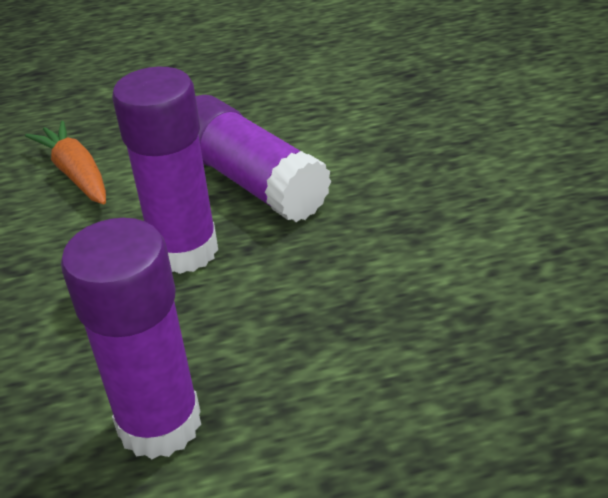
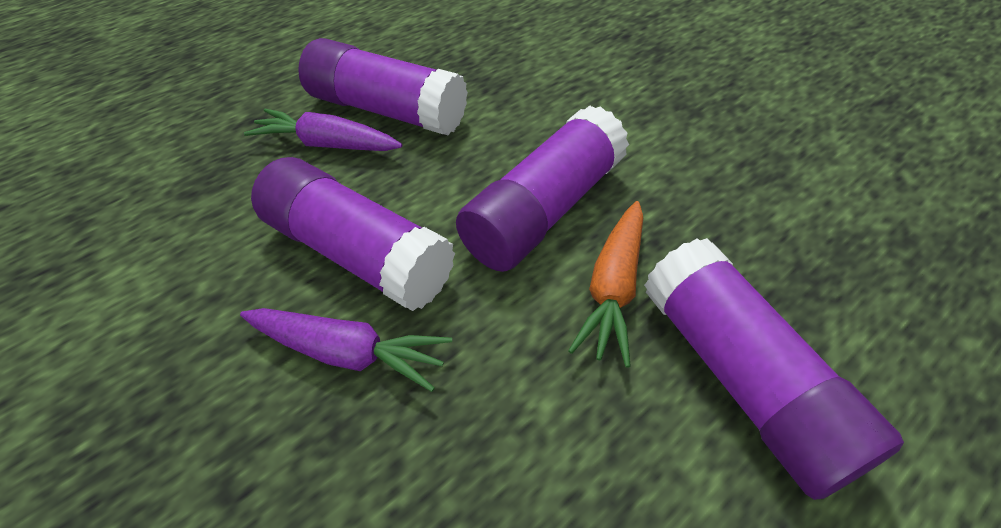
purple carrot: none = 0 -> [240,308,452,392] [244,109,402,151] = 2
purple glue stick: [61,218,201,459] [112,67,218,274] [196,95,331,222] = 3 -> [251,157,455,311] [298,38,468,135] [456,105,629,272] [644,238,904,500] = 4

